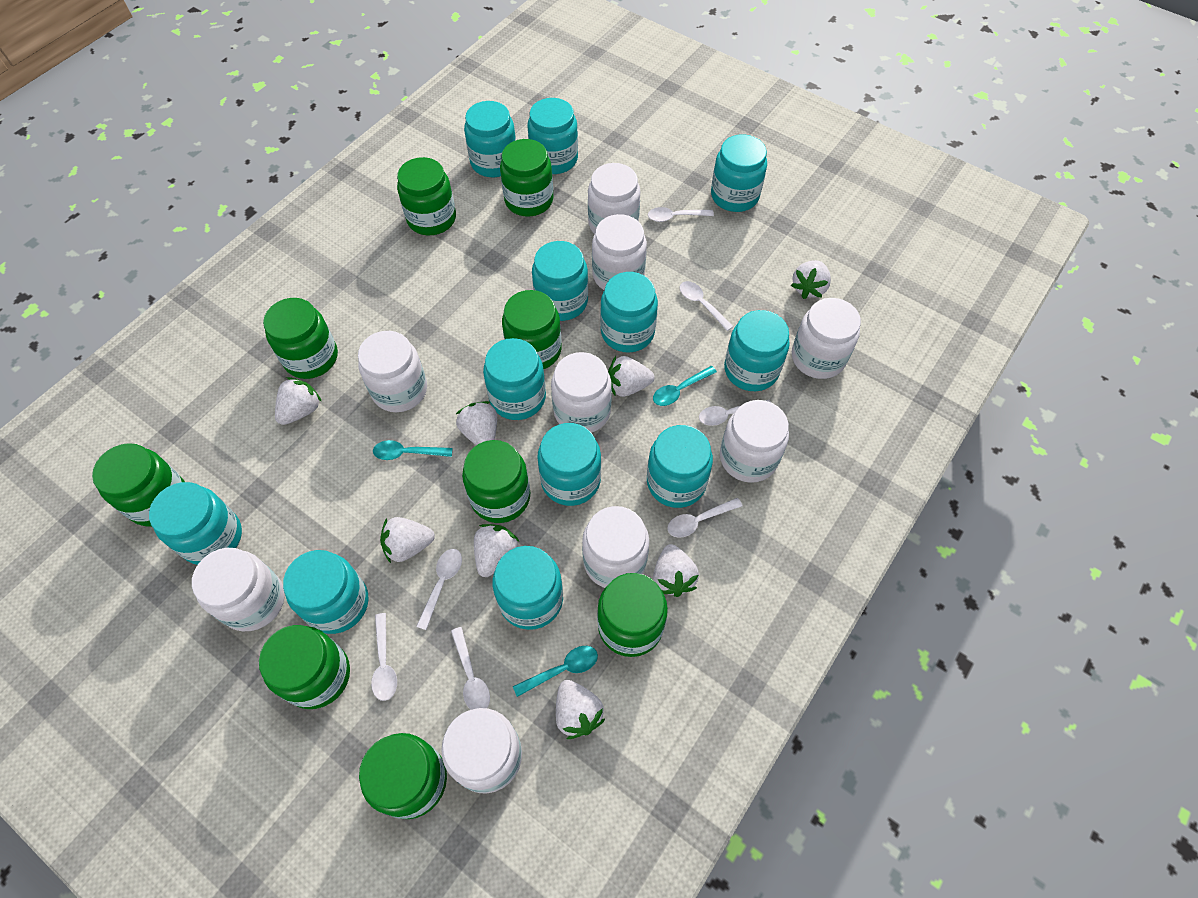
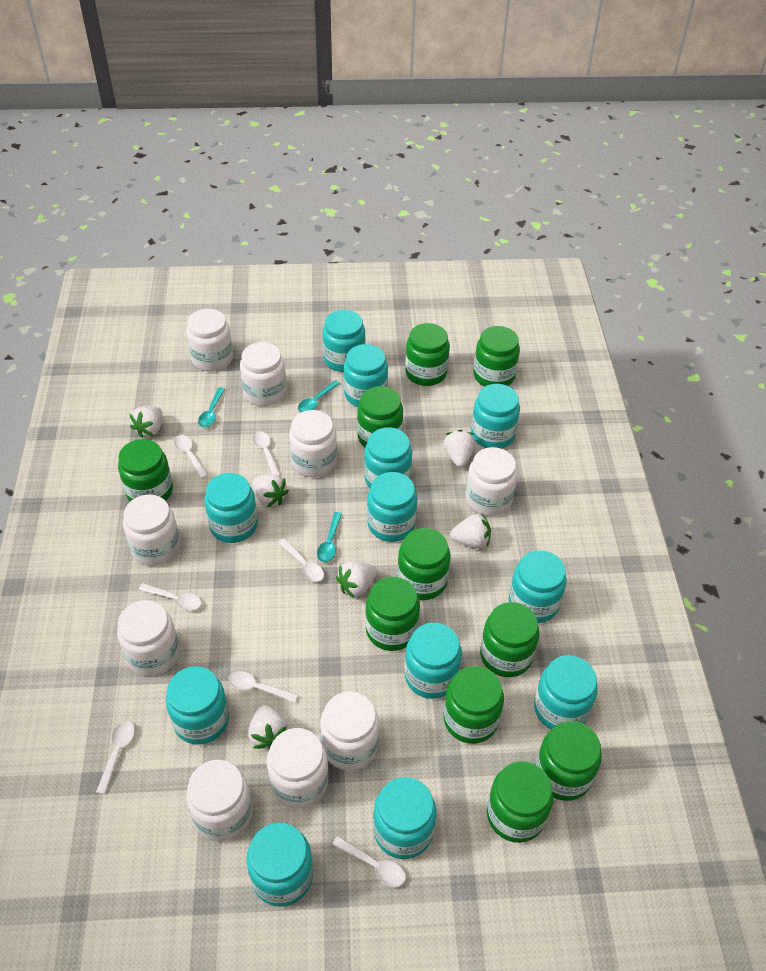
green jar: [92,443,185,527] [259,625,350,709] [263,298,338,379] [359,733,447,819] [397,157,456,235] [462,440,530,523] [500,139,553,217] [502,290,562,369] [597,573,668,657] = 9 -> [118,439,173,502] [357,386,403,447] [365,577,420,651] [397,528,450,600] [405,323,450,386] [443,666,504,744] [474,326,520,387] [480,602,539,677] [487,761,553,843] [535,721,602,801] = 10
white strawberry: [275,377,322,425] [380,517,435,563] [456,401,497,445] [474,524,520,577] [556,680,605,739] [608,356,655,397] [653,544,699,597] [791,260,831,299] = 8 -> [129,406,163,438] [248,705,289,749] [252,474,289,507] [336,561,377,598] [443,430,476,468] [450,513,491,549] = 6

